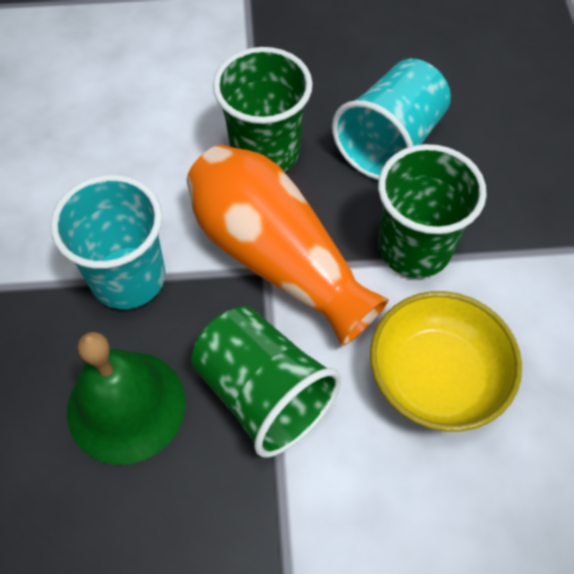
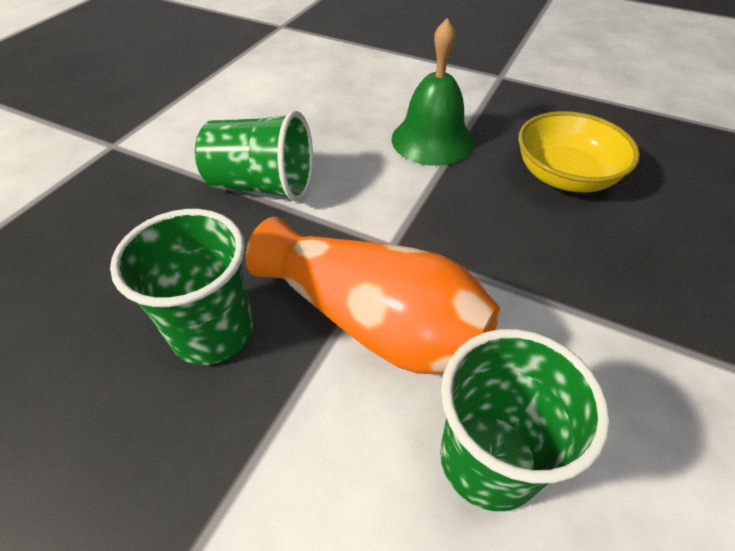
turquoise cup: [50,175,165,309] [332,59,451,180] = 2 -> none = 0

